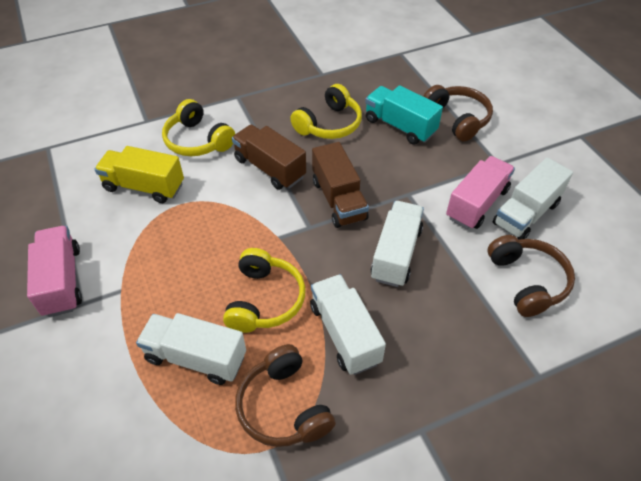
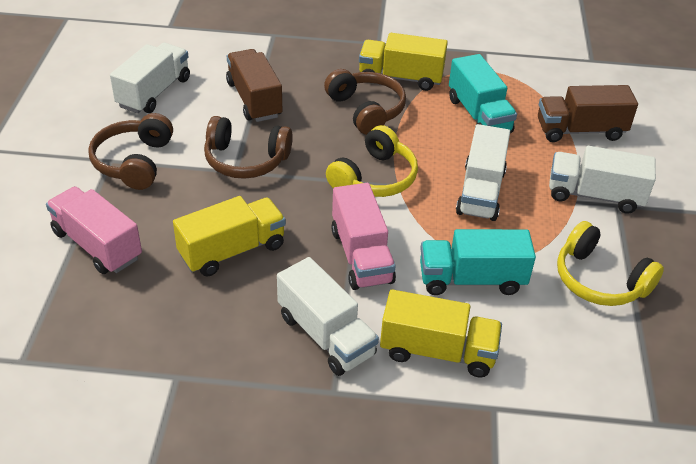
turquoise truck: [365,85,443,145] = 1 -> [420,229,536,295] [449,54,517,133] = 2
yellow headphones: [162,99,235,156] [223,248,306,333] [290,84,362,139] = 3 -> [326,125,418,197] [557,221,664,306] = 2
yellow truck: [95,146,184,203] = 1 -> [173,196,286,276] [359,33,448,91] [380,289,502,378] = 3

